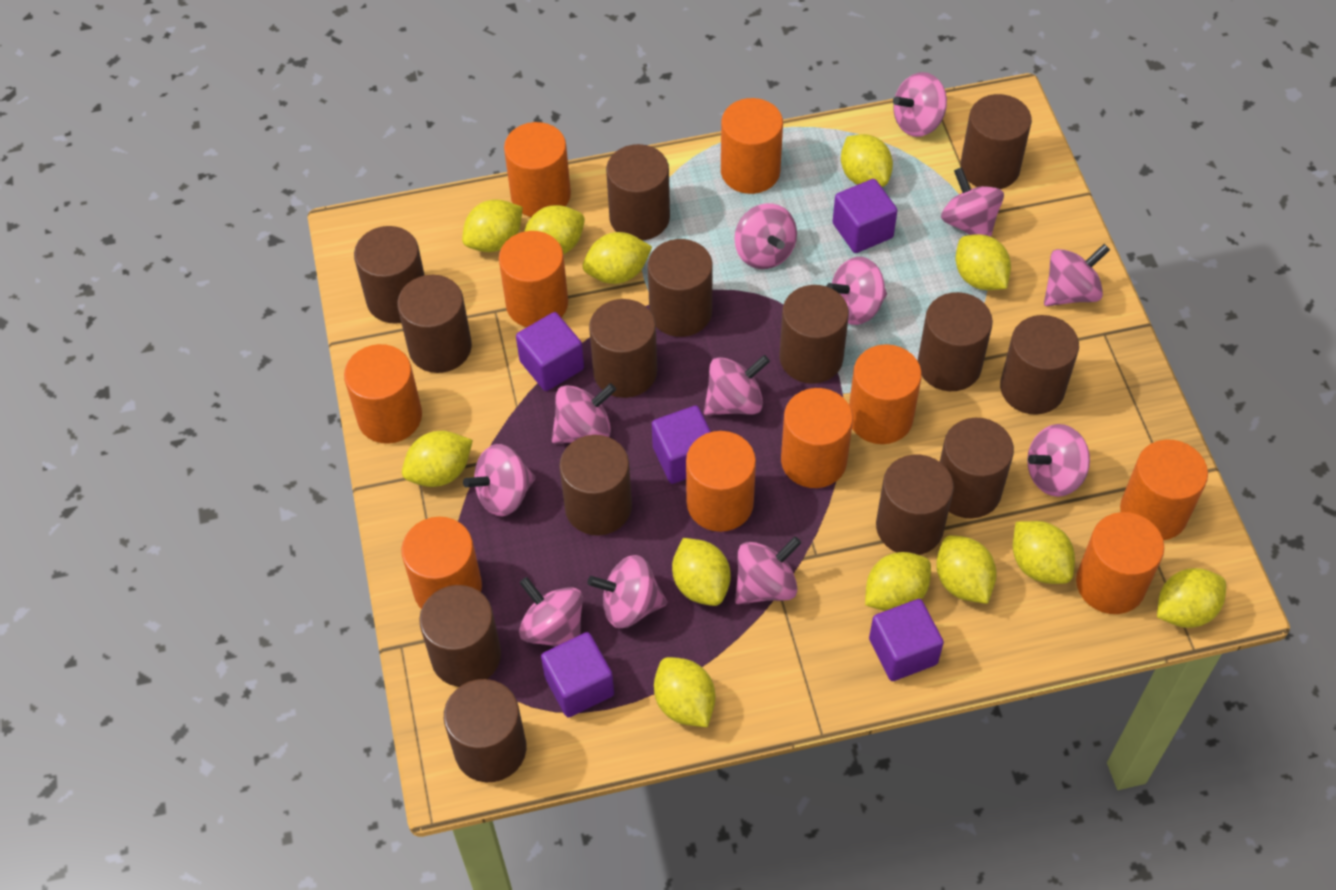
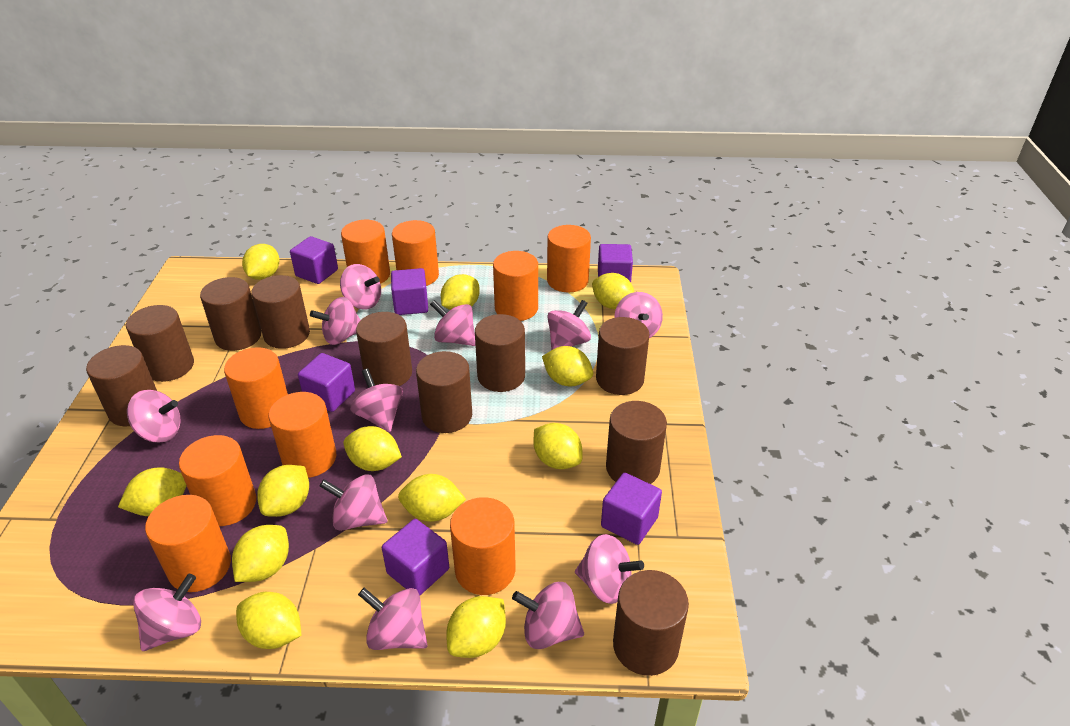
brown cylinder: [354,226,425,324] [397,275,472,373] [419,585,501,687] [444,679,526,782] [559,435,632,535] [589,299,657,398] [606,144,670,241] [648,239,713,337] [779,285,849,384] [876,455,954,555] [918,292,993,391] [940,418,1014,518] [960,94,1032,189] [1000,315,1079,415] = 14 -> [86,345,157,426] [126,305,194,382] [200,277,261,351] [251,275,310,349] [356,312,412,386] [416,351,472,433] [475,314,525,392] [596,317,650,395] [606,401,667,484] [613,570,689,676] = 10
orange cylinder: [344,344,422,444] [401,517,482,609] [499,231,568,327] [504,122,571,217] [686,431,756,532] [721,98,783,194] [781,388,853,488] [849,344,922,444] [1076,512,1164,614] [1120,440,1208,540] = 10 -> [145,495,231,592] [179,435,256,526] [224,347,288,429] [269,392,336,478] [341,220,390,284] [392,220,439,286] [450,497,516,595] [493,251,538,321] [547,225,591,293] = 9
purple cube: [516,312,584,391] [541,632,614,718] [652,406,711,484] [832,179,898,253] [869,599,944,681] = 5 -> [290,236,338,284] [298,353,355,412] [382,519,449,595] [391,268,428,315] [598,244,633,282] [601,473,662,545] = 6

